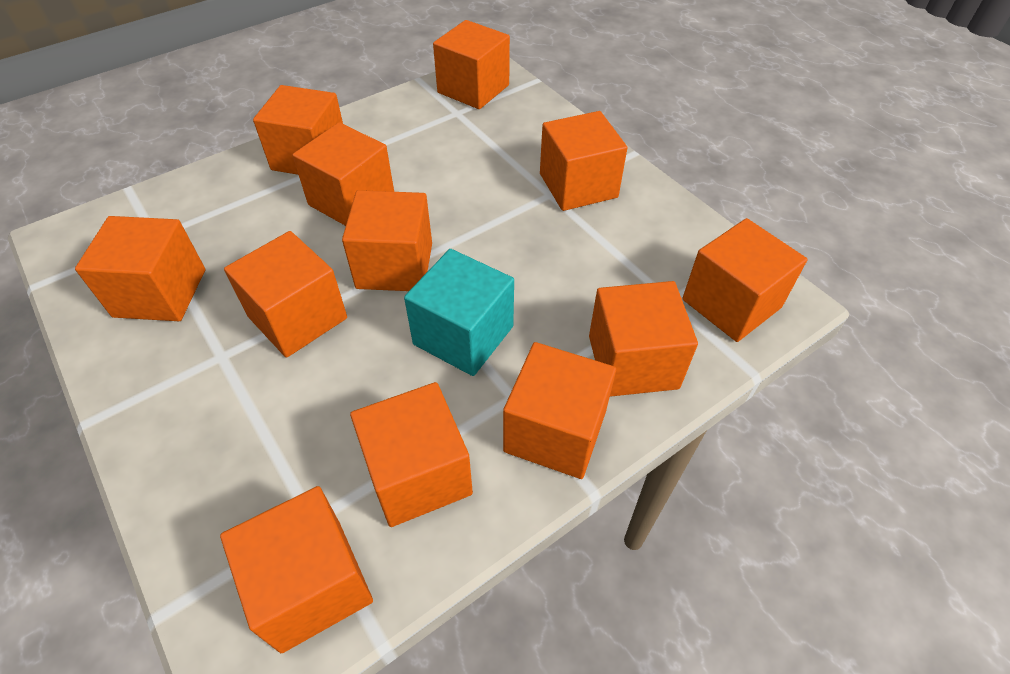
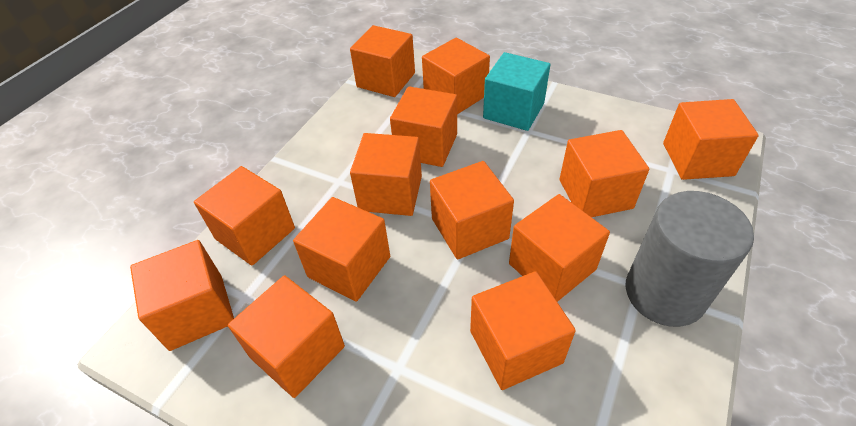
grey cylinder: none = 0 -> [625,191,754,327] = 1
orange cube: [75,216,205,321] [220,486,373,653] [224,231,347,358] [253,85,343,175] [293,122,394,226] [342,190,432,291] [350,382,473,527] [433,20,510,109] [503,342,616,479] [540,111,627,211] [589,281,698,397] [682,218,807,342] = 12 -> [130,240,234,351] [194,166,295,266] [228,275,345,398] [293,197,390,302] [350,25,415,97] [350,133,422,216] [390,86,457,167] [422,38,490,114] [430,161,514,259] [470,271,576,390] [509,194,610,302] [560,130,649,217] [663,99,759,180] = 13

